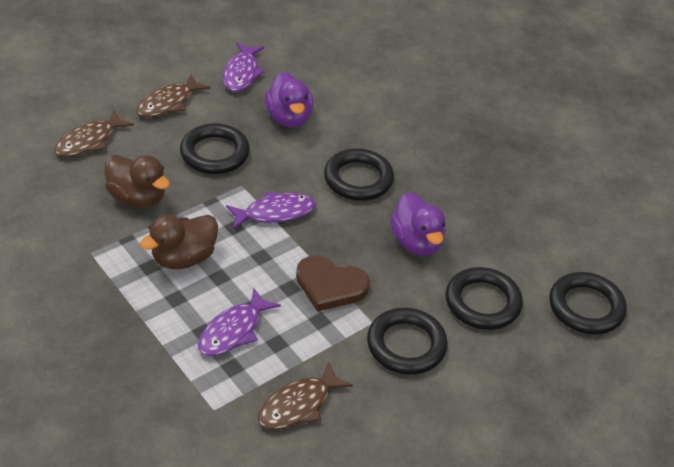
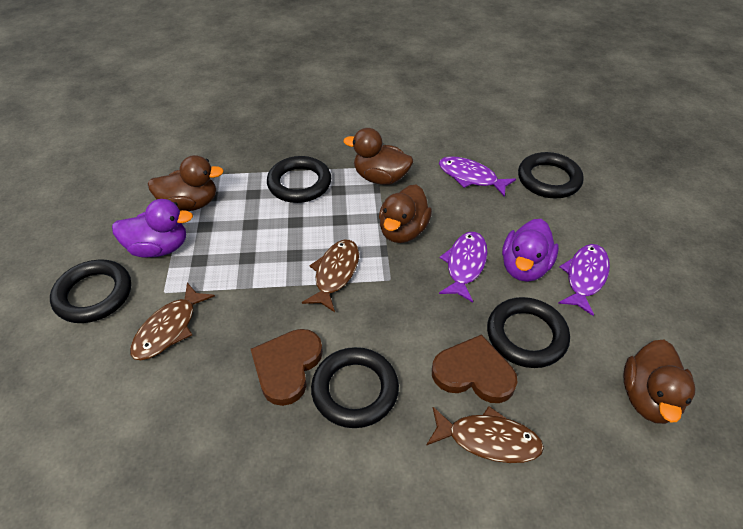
brown duck: [105,155,170,208] [140,215,218,269] = 2 -> [148,155,224,211] [344,128,413,185] [379,184,432,243] [623,340,696,424] = 4
brown heart: [296,255,370,312] = 1 -> [251,329,323,406] [432,334,518,403] = 2

